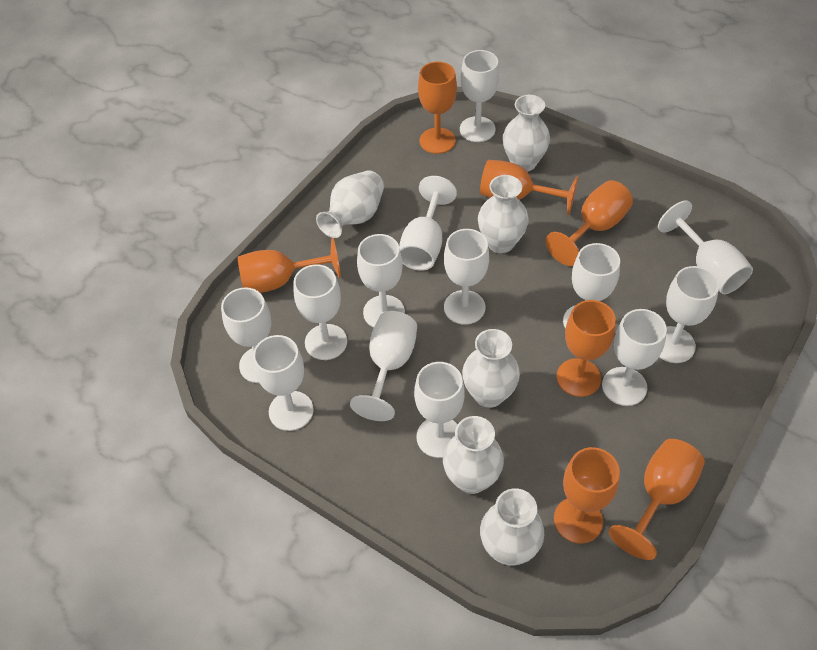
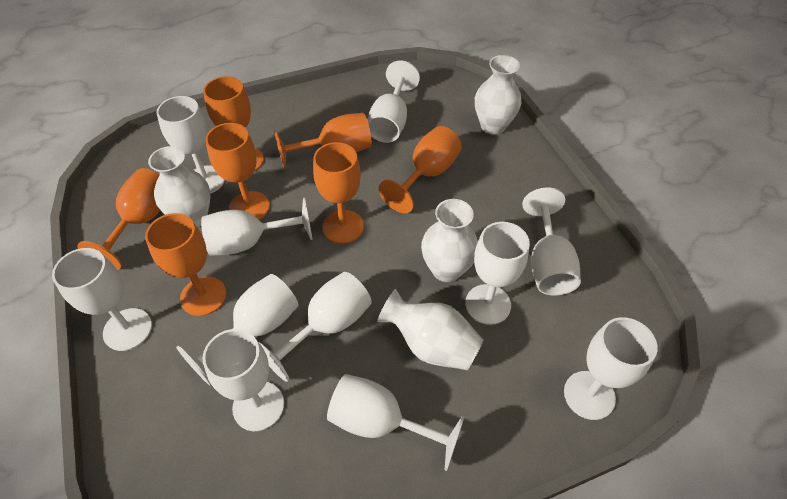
white goblet: [221,287,271,383] [253,335,314,431] [293,264,347,360] [350,311,417,421] [357,234,405,328] [399,176,457,271] [414,362,465,458] [444,229,489,325] [460,50,499,142] [563,243,620,328] [602,309,667,406] [658,201,753,294] [659,266,719,363] = 13 -> [52,248,152,351] [156,96,225,194] [176,274,299,385] [201,198,313,256] [203,329,284,431] [259,272,372,382] [327,374,465,471] [367,61,420,143] [465,222,530,325] [522,187,581,295] [564,317,657,420] = 11
white vase: [316,170,384,238] [443,416,504,494] [462,329,520,408] [478,175,529,253] [480,488,544,566] [503,95,550,172] = 6 -> [148,146,211,228] [377,289,483,370] [421,199,478,282] [475,55,521,135] = 4

